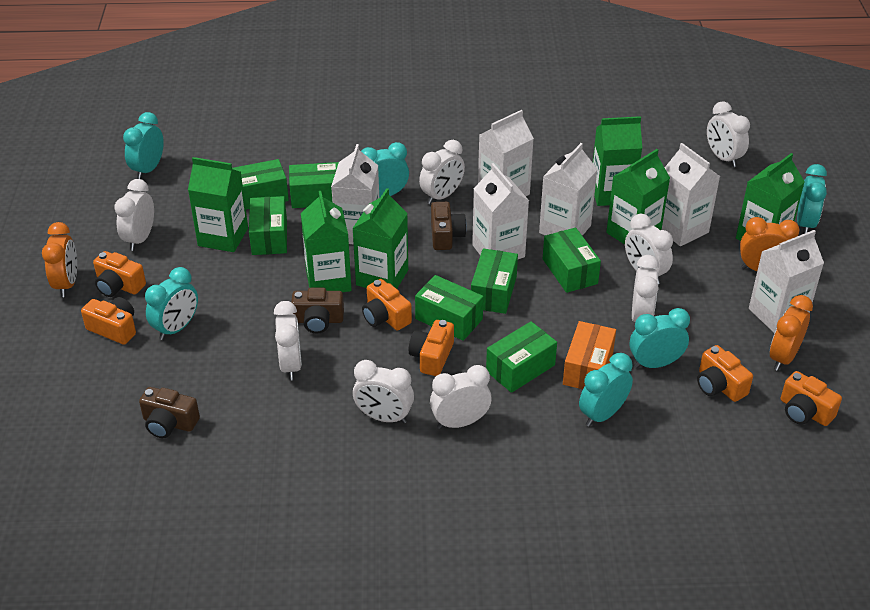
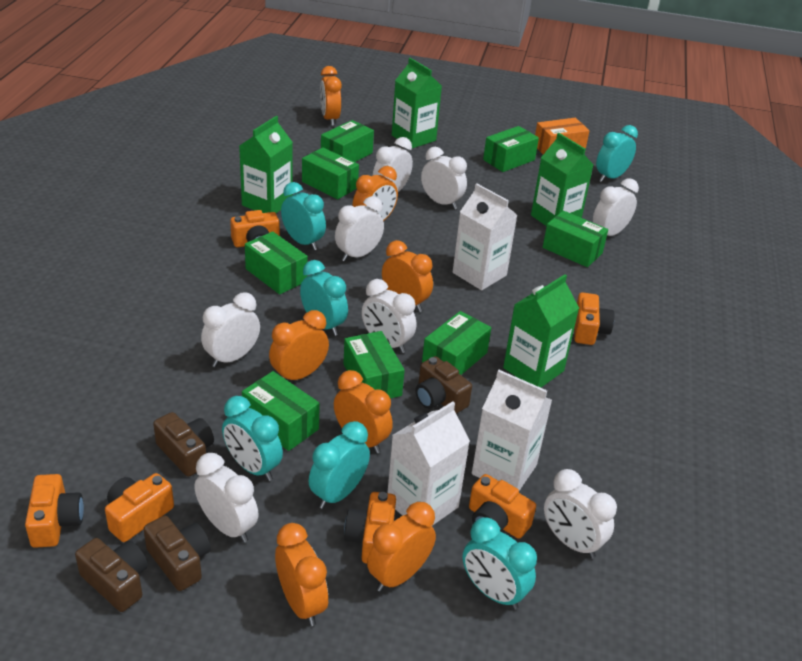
brown camera: [139,387,200,438] [291,288,344,333] [431,202,467,250] = 3 -> [75,538,148,612] [143,516,211,591] [153,412,214,477] [415,356,472,414] = 4
green box: [232,159,289,209] [249,196,287,255] [289,162,339,208] [415,275,484,341] [471,248,518,314] [486,321,557,393] [543,227,601,293] = 7 -> [242,371,320,451] [245,231,308,294] [302,147,359,199] [321,120,374,162] [343,331,405,399] [422,311,491,375] [483,126,539,172] [543,210,608,267] = 8
green carton: [188,157,248,252] [301,191,352,292] [352,188,408,289] [593,116,642,206] [606,149,670,244] [736,153,805,241] = 6 -> [239,116,293,213] [392,58,442,148] [503,274,579,388] [531,133,594,226] = 4
orange clock: [42,222,77,297] [740,217,800,271] [770,295,813,371] = 3 -> [269,310,329,380] [275,523,328,626] [320,66,342,126] [334,370,393,454] [352,166,398,221] [367,502,436,592] [382,240,433,312] = 7
white carton: [331,144,379,244] [472,163,529,259] [478,110,534,196] [539,143,598,236] [662,143,720,246] [749,230,824,334] = 6 -> [387,401,470,526] [453,183,517,290] [472,370,552,491] = 3

